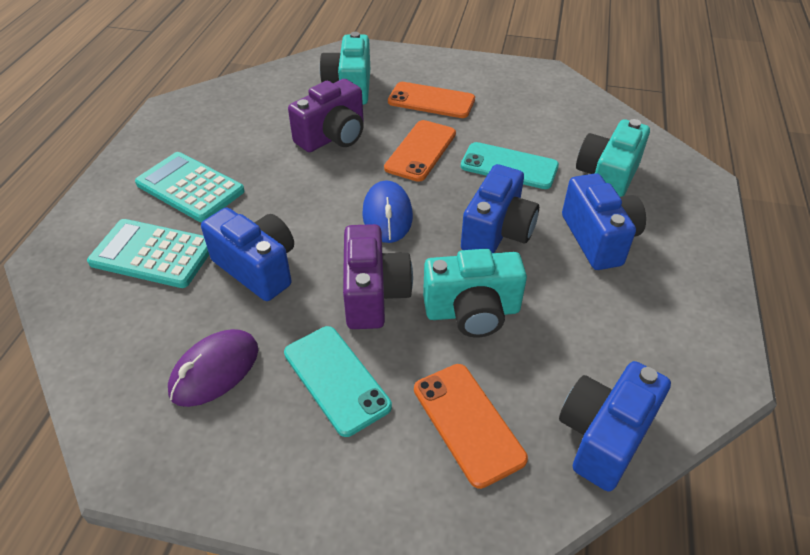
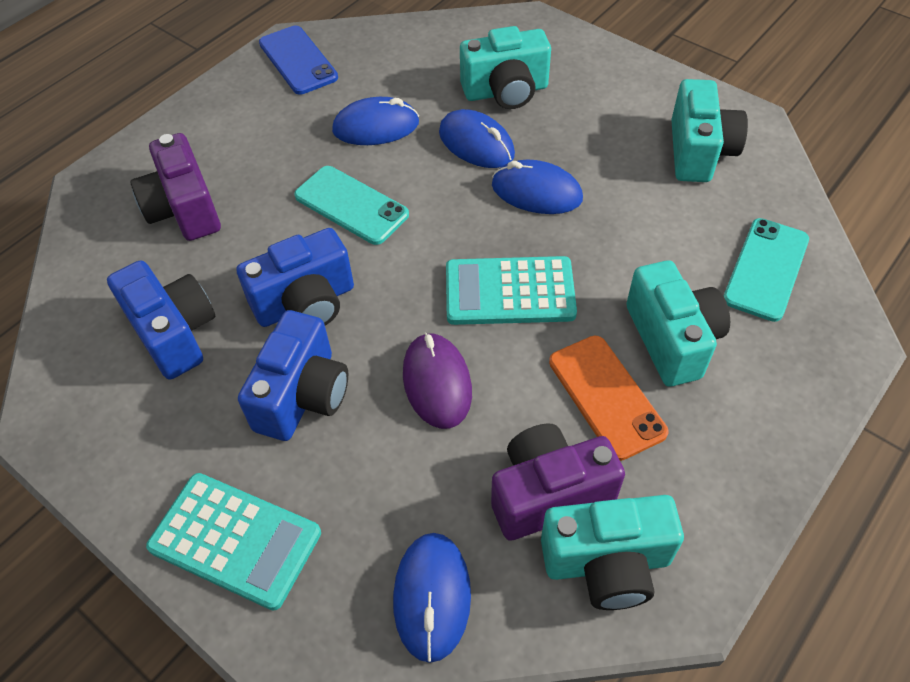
blue camera: [201,207,294,301] [461,164,539,253] [559,361,671,491] [562,173,646,270] = 4 -> [107,260,215,380] [236,228,354,327] [238,310,348,441] = 3
blue mouse: [362,180,413,243] = 1 -> [332,97,419,145] [393,533,471,663] [439,109,515,168] [492,160,583,214] = 4
blue phone: none = 0 -> [259,26,338,95] = 1
orange phone: [384,120,456,182] [388,82,475,118] [414,364,528,489] = 3 -> [549,335,669,461] = 1
turquoise camera: [320,32,370,105] [423,249,527,337] [576,119,650,197] = 3 -> [460,26,551,109] [541,495,684,610] [626,260,730,387] [671,79,748,182] = 4

